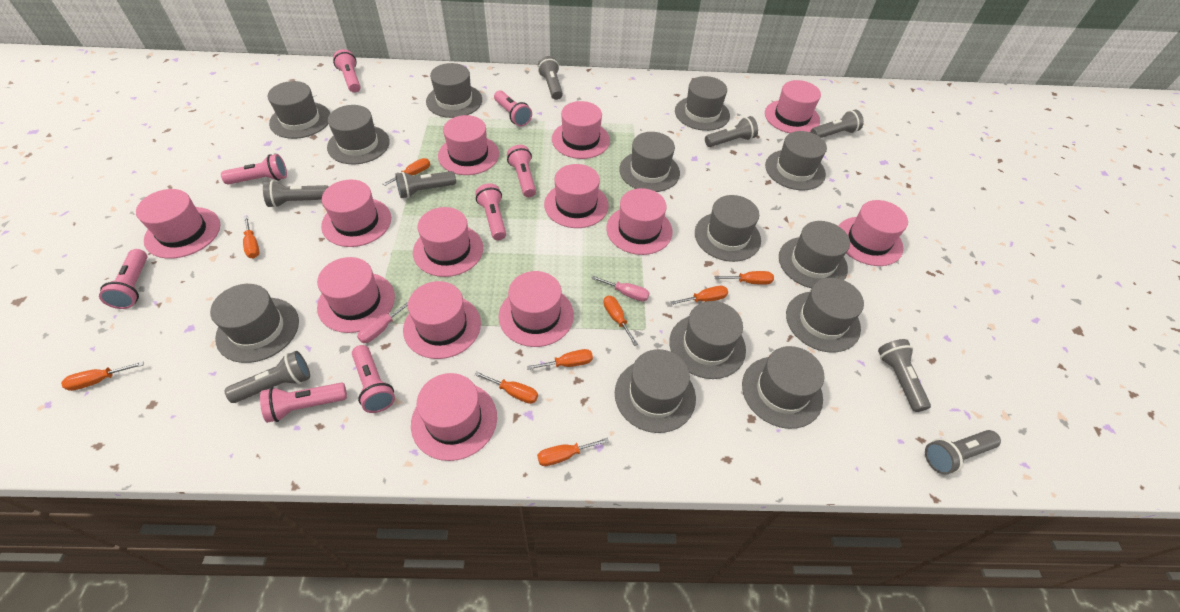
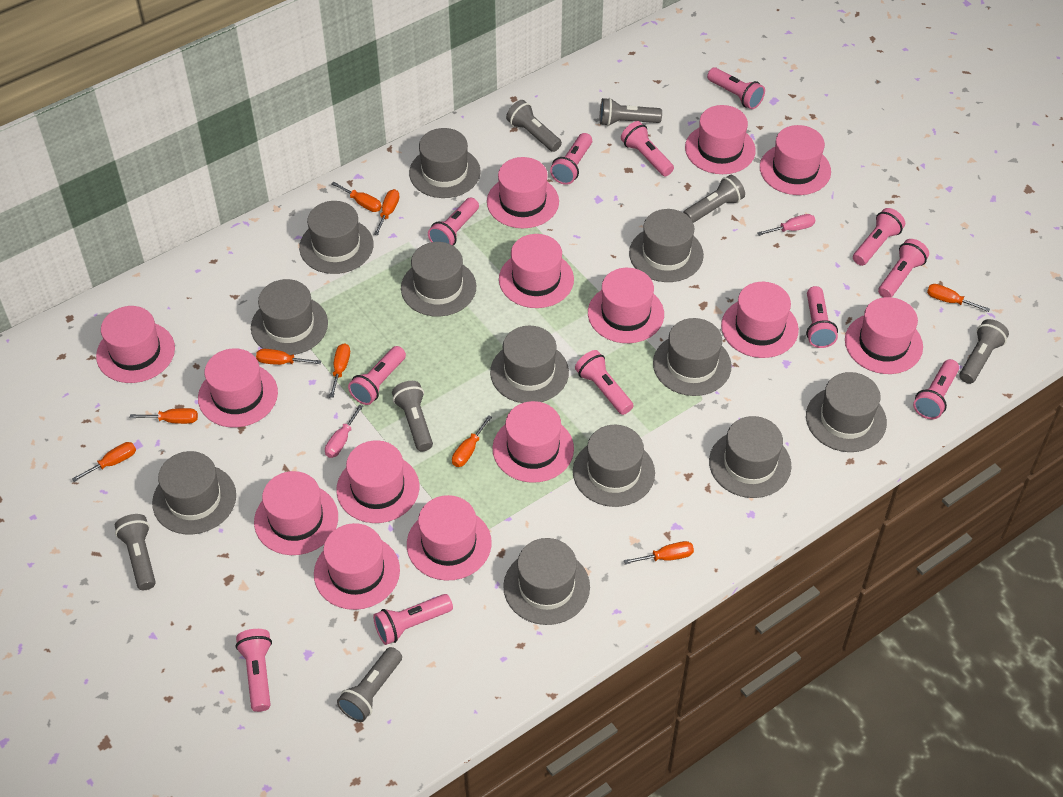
grey flashlight: [225,351,310,403] [263,180,329,208] [395,171,456,198] [538,56,563,100] [705,116,758,147] [810,110,864,138] [878,339,931,412] [925,430,1001,475] = 8 -> [115,514,156,590] [337,647,402,722] [392,381,433,451] [506,100,562,152] [600,98,662,126] [683,175,745,223] [959,319,1009,384] = 7
grey hat: [210,284,299,363] [268,81,330,139] [327,105,390,164] [426,63,482,118] [615,349,696,433] [619,132,680,192] [669,301,746,379] [675,76,730,131] [695,195,761,262] [742,346,825,429] [765,131,827,190] [779,221,850,288] [786,278,864,352] = 13 -> [152,451,236,535] [251,279,328,355] [299,201,374,274] [401,242,476,317] [409,128,481,198] [490,326,569,403] [503,538,590,625] [573,425,655,507] [629,209,704,282] [653,318,732,396] [709,416,791,498] [806,372,887,452] = 12
pink flashlight: [99,249,148,309] [221,154,287,185] [260,382,347,423] [333,49,361,93] [352,345,395,413] [475,183,506,240] [494,90,532,127] [507,145,536,197] = 8 -> [236,629,272,712] [348,346,406,405] [373,594,453,645] [428,198,479,246] [550,133,592,185] [575,350,633,415] [621,121,674,176] [707,67,765,109] [806,286,838,348] [853,208,905,266] [878,239,929,297] [913,359,959,419] = 12
pink hat: [136,189,220,259] [317,257,395,333] [321,180,391,247] [403,281,481,359] [411,373,497,461] [413,207,483,277] [438,115,499,175] [499,271,574,347] [544,164,609,228] [552,101,610,159] [606,188,673,255] [765,80,821,133] [838,200,908,266] = 13 -> [96,306,175,383] [198,348,278,428] [254,471,338,555] [314,523,400,610] [336,440,419,523] [407,495,492,581] [487,157,559,228] [493,401,574,483] [499,234,574,308] [588,268,664,343] [685,105,756,174] [721,282,799,358] [760,125,831,195] [845,297,923,374] = 14

